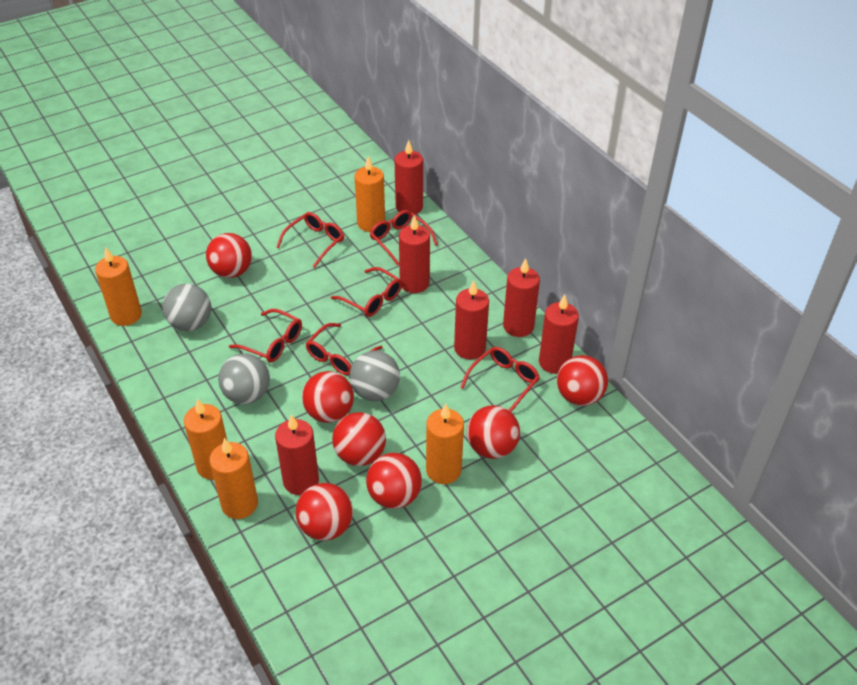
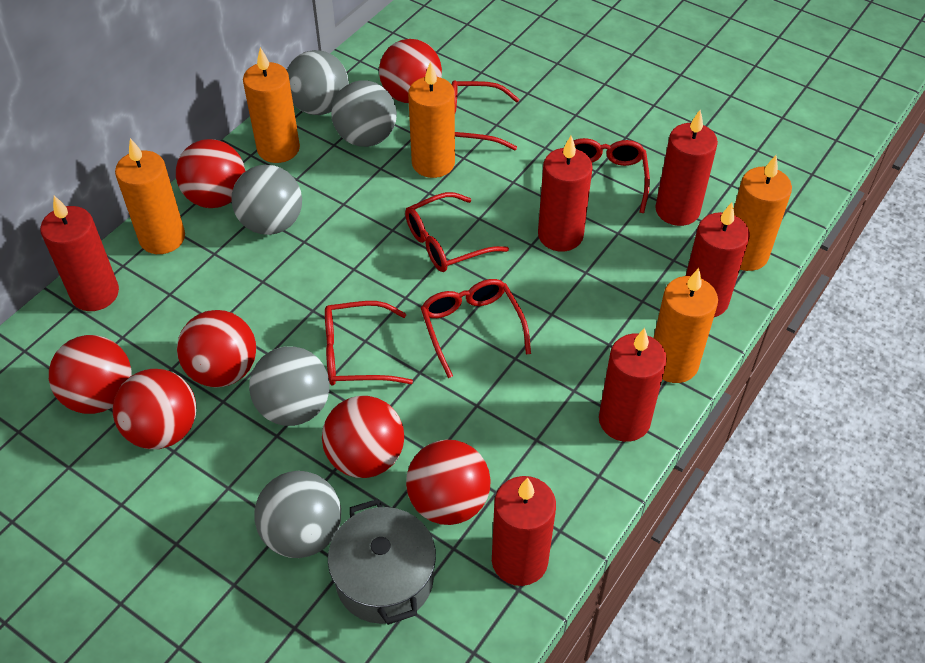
grey ball: [162,284,211,331] [218,353,270,404] [349,351,400,401] = 3 -> [231,165,302,235] [249,346,330,426] [254,471,341,558] [287,50,349,115] [331,80,397,147] = 5
grey pot: none = 0 -> [328,499,436,625] = 1
red glasses: [229,309,302,363] [276,212,344,268] [305,323,383,375] [331,267,402,317] [370,210,438,266] [460,347,540,412] = 6 -> [325,301,413,386] [405,192,509,272] [421,279,531,378] [452,80,519,150] [573,138,650,213] = 5

